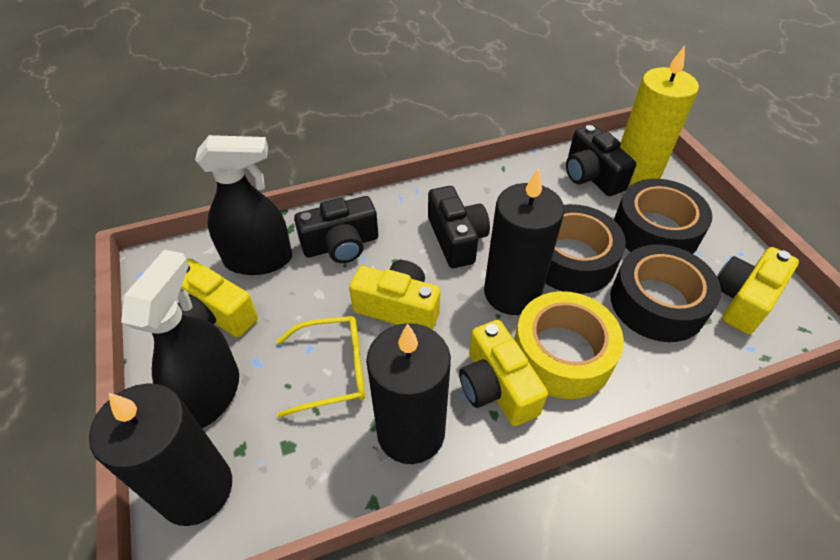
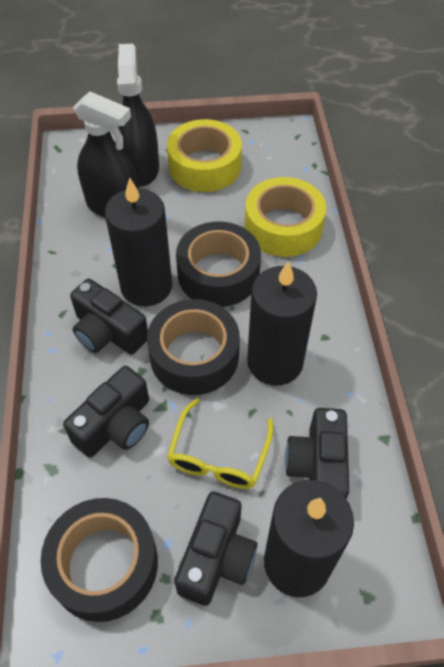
black camera: [294,196,378,263] [428,186,490,268] [566,125,636,196] = 3 -> [63,366,149,458] [70,279,148,355] [175,491,257,606] [285,408,349,499] = 4
yellow camera: [178,258,258,337] [349,260,440,330] [459,320,548,426] [717,247,799,334] = 4 -> none = 0
yellow candle: [620,46,699,185] = 1 -> none = 0
yellow tape: [514,291,624,399] = 1 -> [167,119,242,192] [245,177,326,257] = 2

